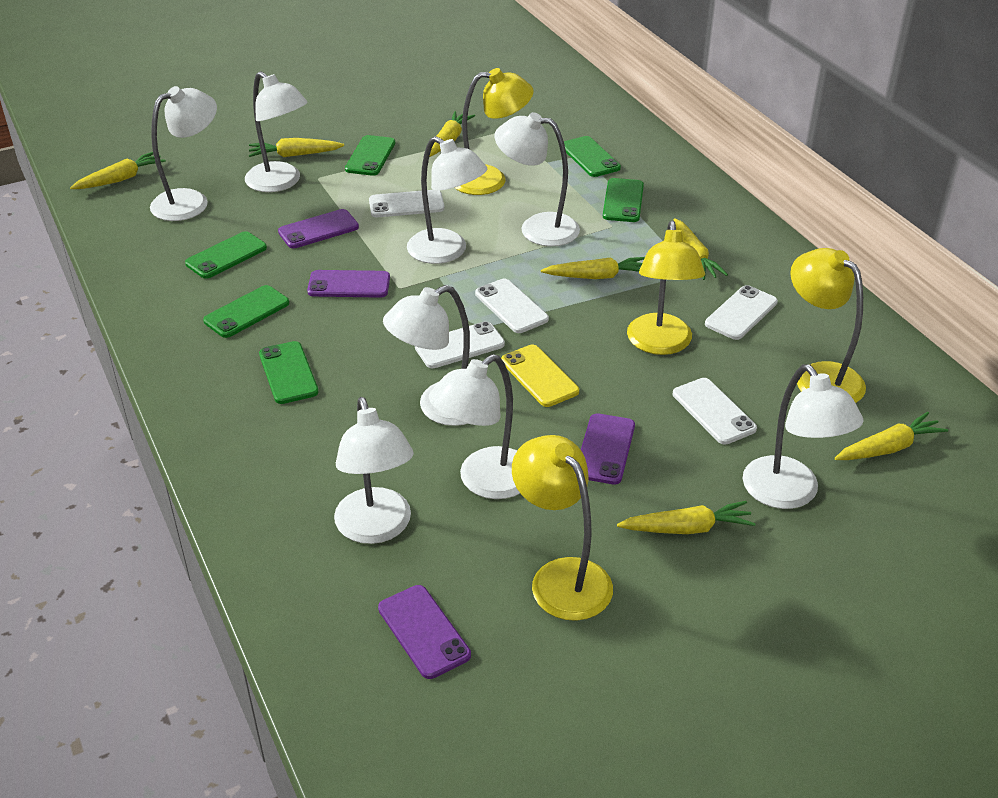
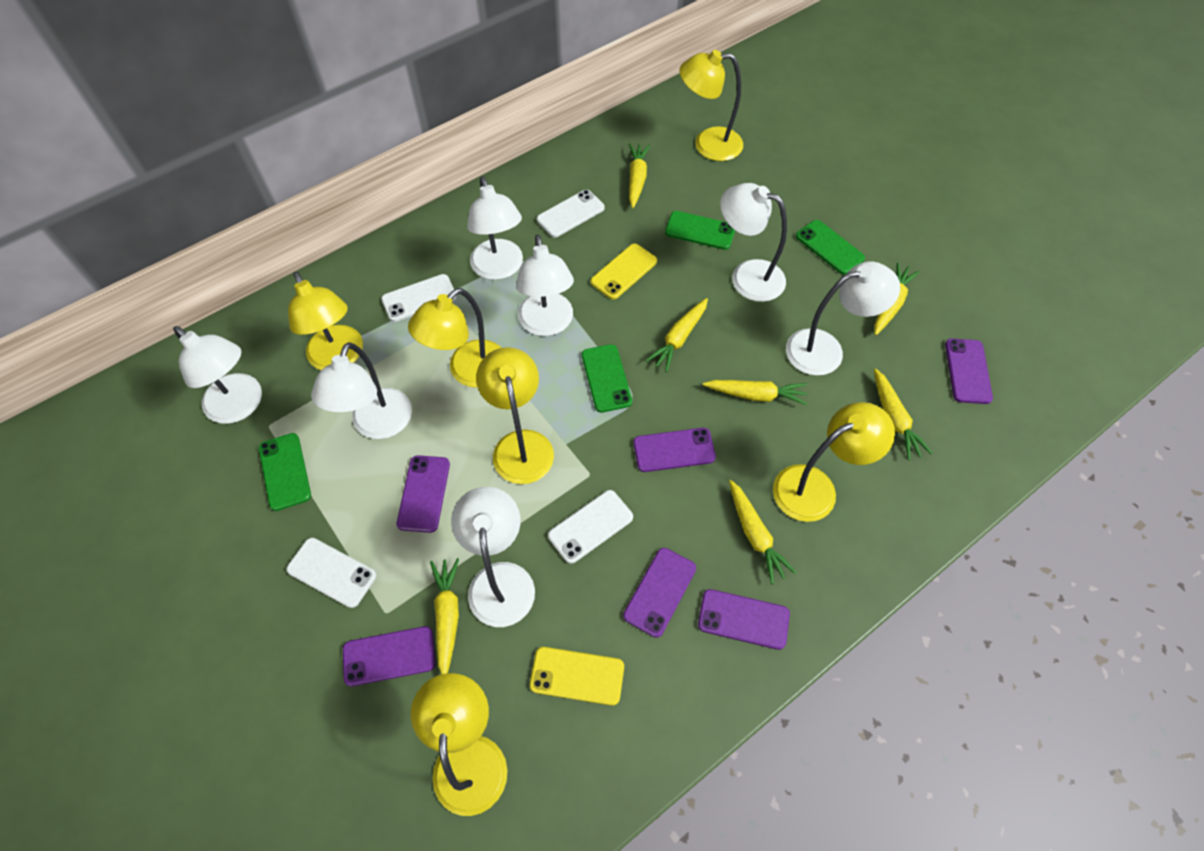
green phone: [185,231,267,279] [203,285,289,338] [259,341,319,404] [345,135,395,176] [564,136,621,177] [603,178,644,222] = 6 -> [259,433,311,511] [582,344,632,413] [665,211,735,250] [796,220,865,274] = 4
purple phone: [278,209,359,248] [307,270,390,298] [378,585,471,679] [581,413,635,485] = 4 -> [343,626,436,686] [397,455,450,533] [623,548,696,638] [633,428,716,472] [698,589,790,650] [945,338,993,404] = 6
white lamp: [150,86,217,221] [245,71,308,192] [334,397,414,544] [383,285,470,426] [407,136,487,264] [429,354,520,499] [495,112,580,246] [743,364,863,509] = 8 -> [173,326,262,424] [311,342,412,439] [451,487,535,627] [467,176,523,280] [516,234,574,336] [720,183,787,302] [786,262,900,376] = 7
white phone: [369,190,444,217] [415,321,505,368] [475,279,549,333] [673,378,757,444] [705,285,778,340] = 5 -> [286,538,376,608] [381,274,457,322] [537,190,605,237] [548,490,633,564] = 4
yellow lamp: [454,68,534,195] [512,435,613,621] [627,221,705,355] [790,248,866,403] = 4 -> [288,271,363,370] [408,288,501,388] [411,673,507,816] [476,347,554,484] [679,50,743,161] [773,402,895,522] = 6
yellow phone: [501,345,579,407] = 1 -> [530,647,624,706] [591,244,657,299] = 2

